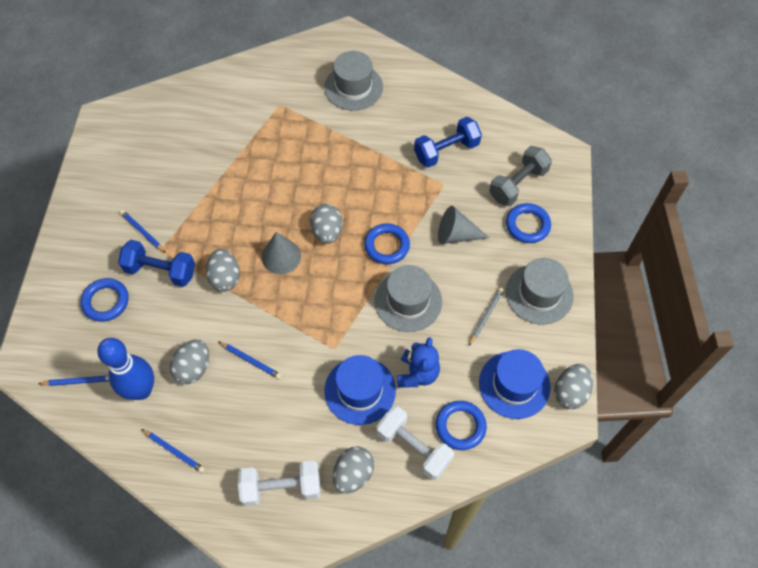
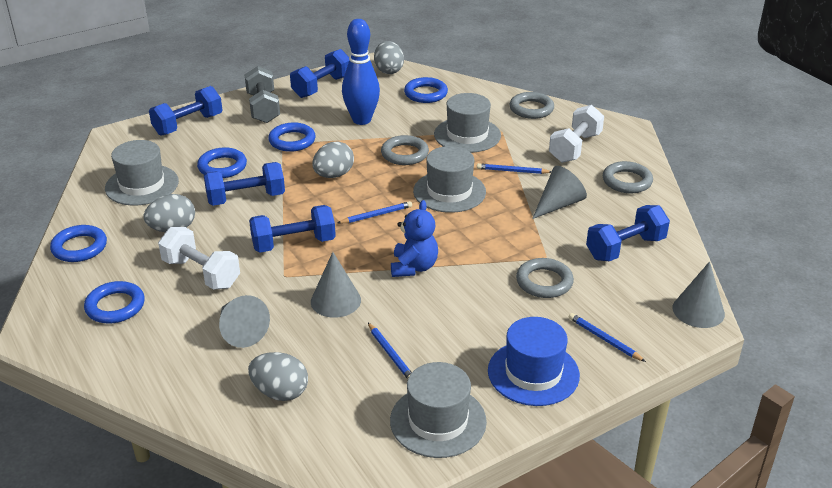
blue dumbbell: [118,240,195,287] [414,117,482,168] = 2 -> [149,86,222,136] [204,162,285,206] [249,205,336,253] [290,49,349,98] [586,205,670,261] = 5
blue hat: [324,355,396,425] [479,349,551,419] = 2 -> [488,317,580,406] = 1
blue ring: [81,278,129,322] [364,223,410,264] [436,401,487,450] [506,203,551,243] = 4 -> [50,225,107,262] [84,281,145,324] [197,147,247,178] [268,122,316,152] [404,77,448,103] = 5
grey cone: [262,232,301,274] [438,206,489,244] = 2 -> [219,295,270,348] [311,252,361,318] [532,166,587,219] [673,261,725,328] = 4
grey egg: [170,339,209,384] [206,248,240,292] [310,204,343,244] [333,446,374,494] [554,364,593,409] = 5 -> [144,194,195,232] [248,352,308,401] [312,141,354,178] [374,41,404,74] = 4
grey hat: [324,51,383,111] [374,265,442,332] [506,258,574,324] = 3 -> [105,140,179,205] [390,362,487,458] [413,146,486,213] [434,93,501,153] = 4
grey pencil: [469,287,504,346] = 1 -> none = 0
grey ring: none = 0 -> [381,135,429,165] [510,92,554,119] [516,258,574,298] [603,161,653,193] = 4

